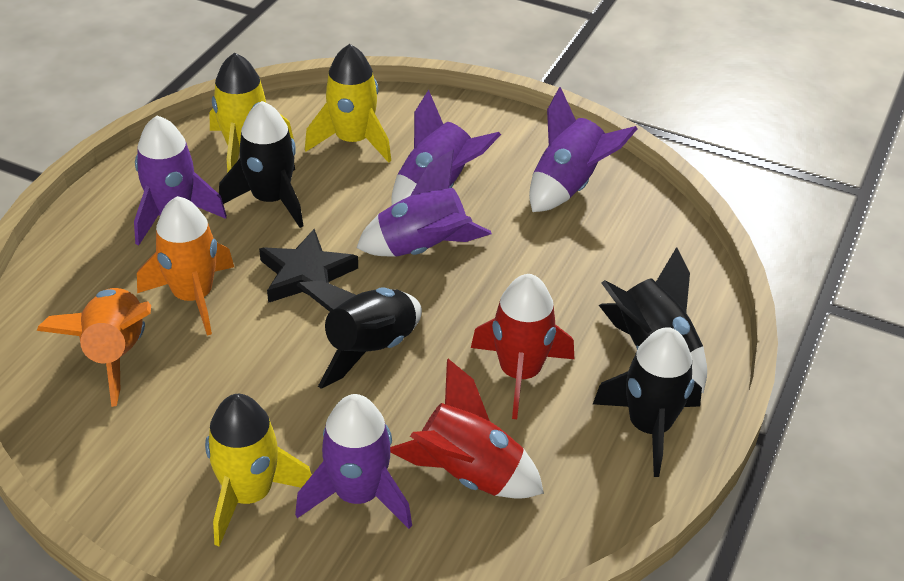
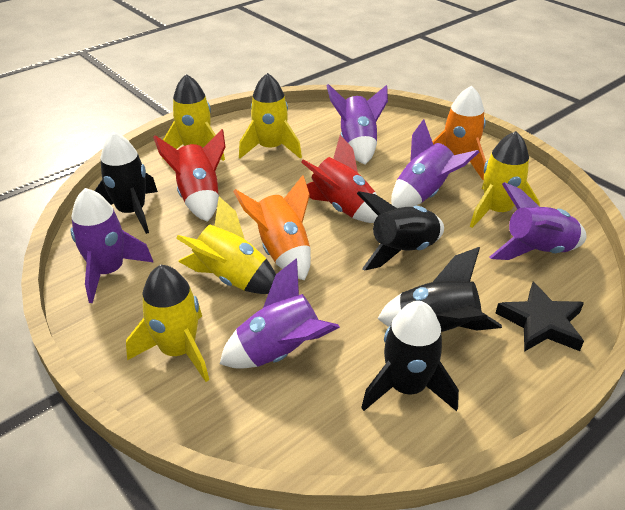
yellow rocket: [205,394,312,547] [209,53,294,173] [305,44,391,163] = 3 -> [126,265,209,382] [163,74,225,161] [176,197,276,294] [239,73,302,159] [470,131,540,228] = 5

